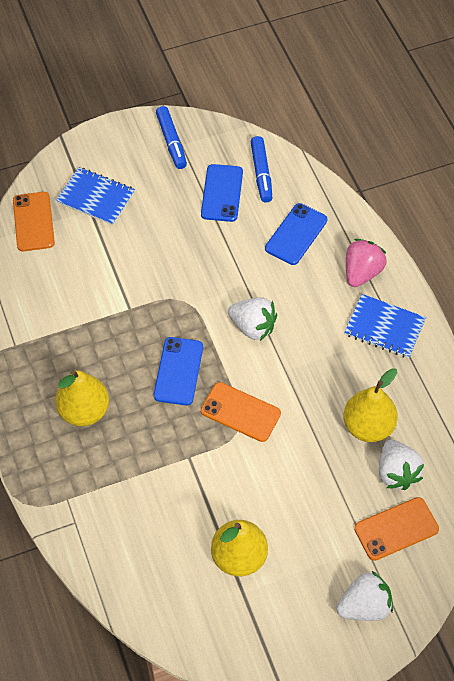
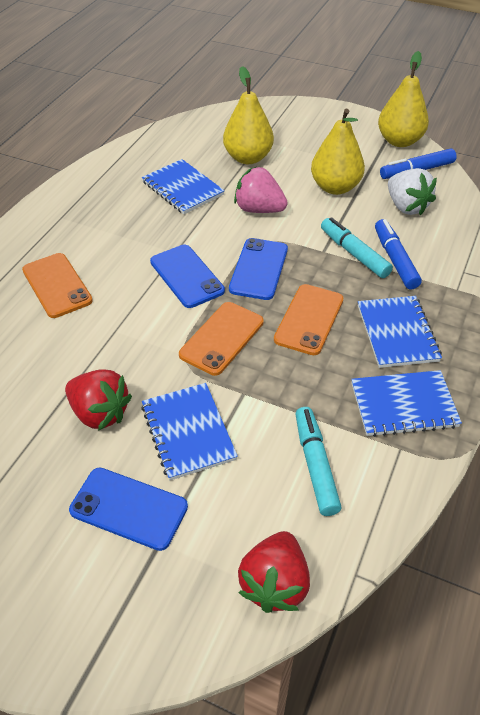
blue notebook: [56,167,135,225] [344,294,426,358] = 2 -> [141,383,238,480] [142,159,225,214] [351,370,462,437] [358,296,442,368] = 4
red strawberry: none = 0 -> [65,369,132,431] [238,531,310,613] = 2
turquoise marker: none = 0 -> [296,407,342,516] [321,217,393,278] = 2
white strawberry: [228,297,277,341] [336,570,393,621] [379,439,424,490] = 3 -> [388,168,437,216] = 1

